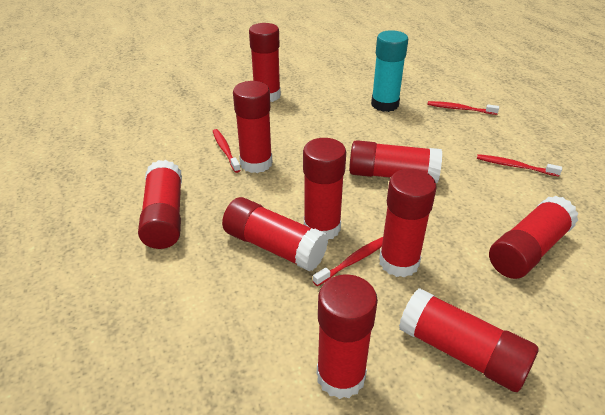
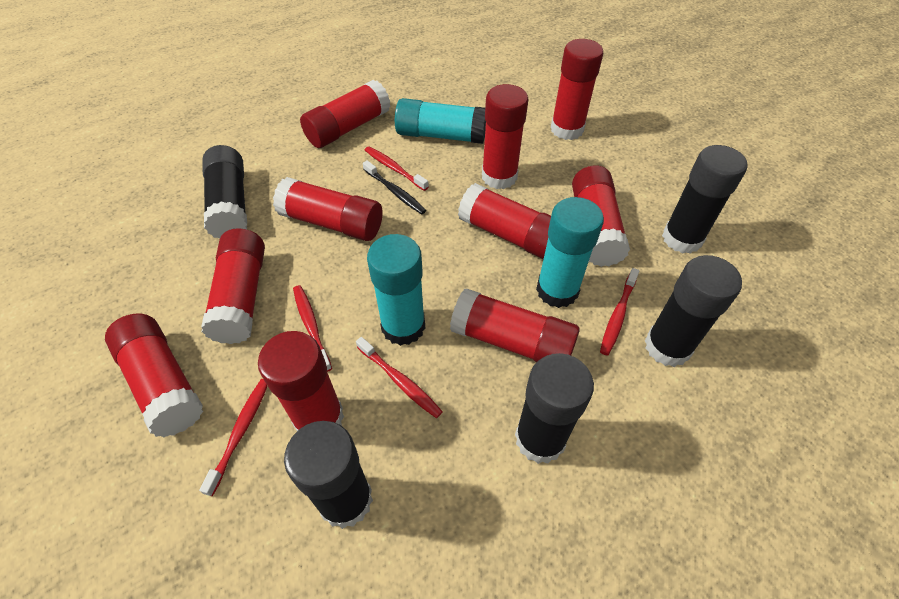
black glue stick: none = 0 -> [202,145,247,239] [284,421,373,529] [515,353,594,464] [645,255,742,367] [662,145,747,254] = 5
black toothbrush: none = 0 -> [363,160,426,215] = 1
red toothbrush: [213,129,241,173] [313,237,383,286] [428,101,499,115] [477,154,562,177] = 4 -> [199,379,267,496] [293,285,332,372] [356,337,443,418] [365,146,429,191] [600,268,639,356] = 5
turquoise glue stick: [371,30,408,112] = 1 -> [367,234,425,346] [395,98,486,144] [536,197,604,308] = 3

